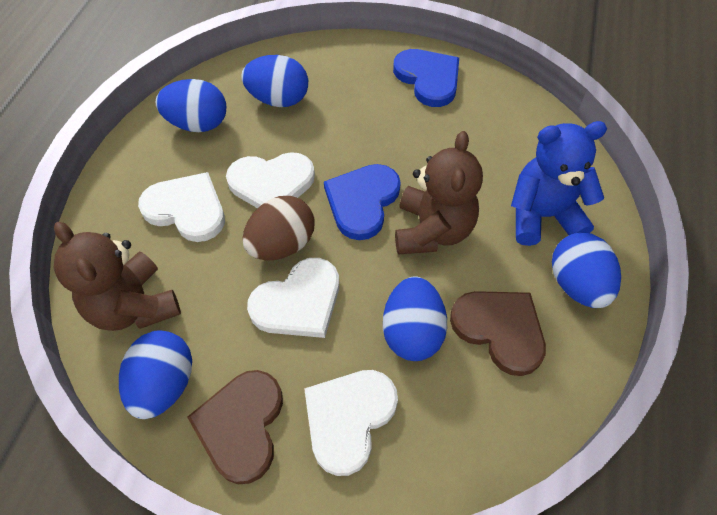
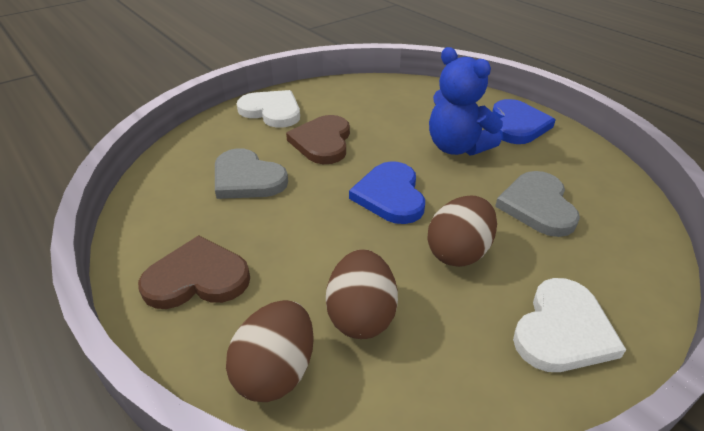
blue egg: [119,330,192,419] [156,79,226,132] [241,55,308,107] [383,276,447,361] [552,232,621,308] = 5 -> none = 0
brown egg: [242,196,315,260] = 1 -> [226,300,314,402] [326,249,398,339] [427,196,497,267] = 3
brown teddy bear: [54,222,181,331] [395,131,483,255] = 2 -> none = 0
grey heart: none = 0 -> [215,148,288,199] [495,171,580,237] = 2
white heart: [138,172,225,242] [226,152,315,208] [247,258,339,338] [304,370,398,476] = 4 -> [237,90,300,128] [513,278,626,372] = 2

